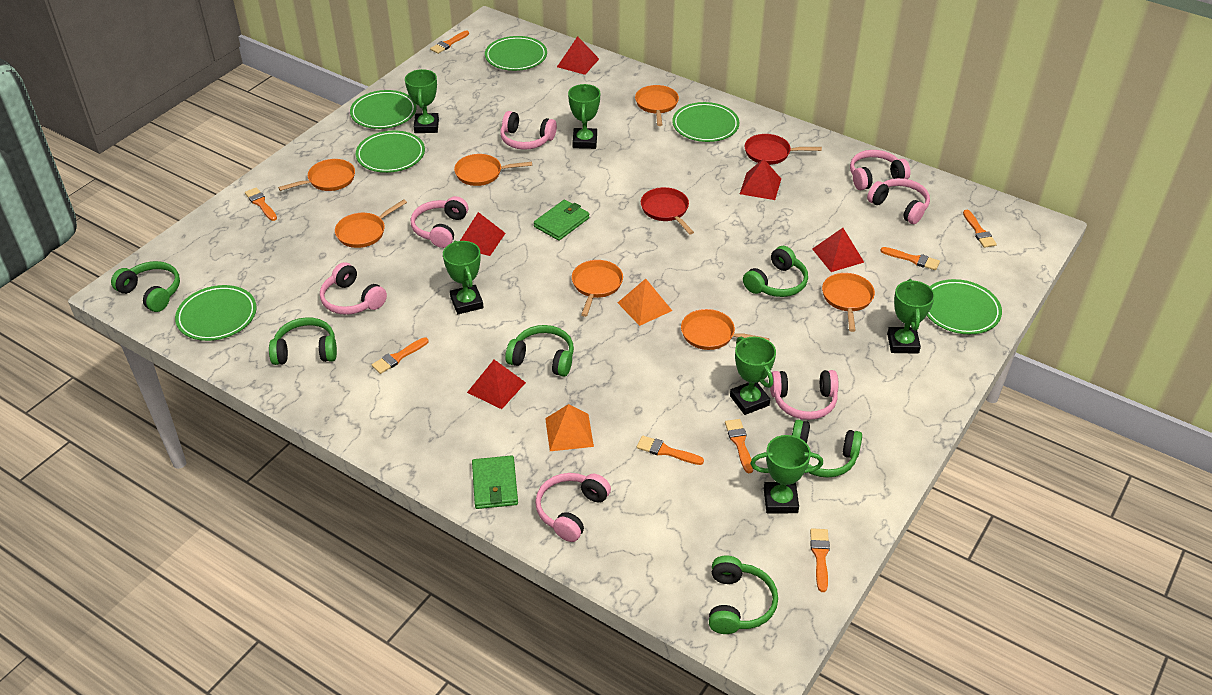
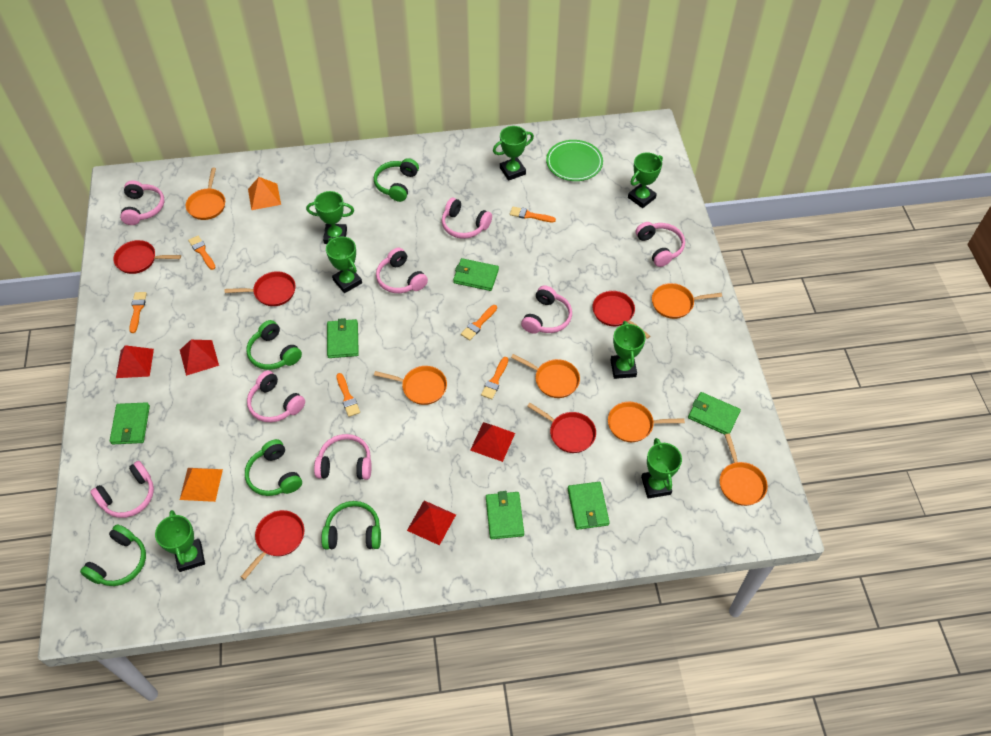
green headphones: [111,261,180,312] [269,317,337,365] [505,325,574,377] [709,556,778,634] [743,246,808,297] [792,420,862,478] = 6 -> [80,525,146,586] [245,439,302,496] [246,320,302,370] [321,501,381,549] [374,158,419,202] = 5
green plate: [175,285,257,341] [350,90,417,129] [356,130,425,173] [485,36,547,71] [672,102,739,142] [927,279,1002,334] = 6 -> [546,140,603,181] = 1
green trophy: [405,69,439,133] [443,241,484,314] [568,84,601,149] [730,336,776,415] [750,435,823,513] [887,279,935,354] = 6 -> [155,510,205,572] [306,191,354,244] [326,236,362,293] [493,126,534,181] [610,321,646,379] [628,153,663,208] [641,438,682,498] = 7
green wallet: [472,455,518,509] [534,200,589,241] = 2 -> [110,402,150,444] [327,318,359,358] [453,258,499,291] [486,491,524,539] [568,482,610,530] [688,392,741,435] = 6
orange brush: [245,187,277,221] [372,337,428,374] [430,30,469,54] [637,436,704,465] [725,419,753,473] [810,528,830,592] [880,247,940,270] [963,210,997,248] = 8 -> [129,292,147,333] [188,236,216,270] [336,373,360,417] [461,305,497,340] [481,357,508,399] [510,206,556,222] = 6
orange pan: [278,159,355,191] [335,199,407,248] [454,154,532,186] [572,260,623,317] [635,85,679,126] [681,309,770,350] [822,273,875,332] = 7 -> [186,167,225,220] [374,366,447,405] [511,354,580,398] [608,402,685,442] [652,283,722,319] [720,434,768,506] = 6
pink headphones: [320,262,387,315] [411,196,468,248] [500,111,557,150] [535,473,611,542] [770,370,838,420] [850,150,911,190] [867,178,930,224] = 7 -> [90,461,154,518] [120,180,164,225] [247,371,305,422] [314,434,372,480] [376,248,428,293] [442,198,492,239] [521,286,572,334] [636,222,685,267] = 8
red pan: [641,187,694,235] [745,134,822,165] = 2 -> [113,240,181,274] [225,271,296,306] [241,510,304,580] [527,403,596,453] [592,291,650,339] = 5
red pyramid: [460,212,506,256] [467,360,526,409] [557,36,599,75] [740,159,781,200] [812,228,864,272] = 5 -> [116,345,154,378] [180,340,219,376] [407,501,456,545] [470,422,515,462] = 4

